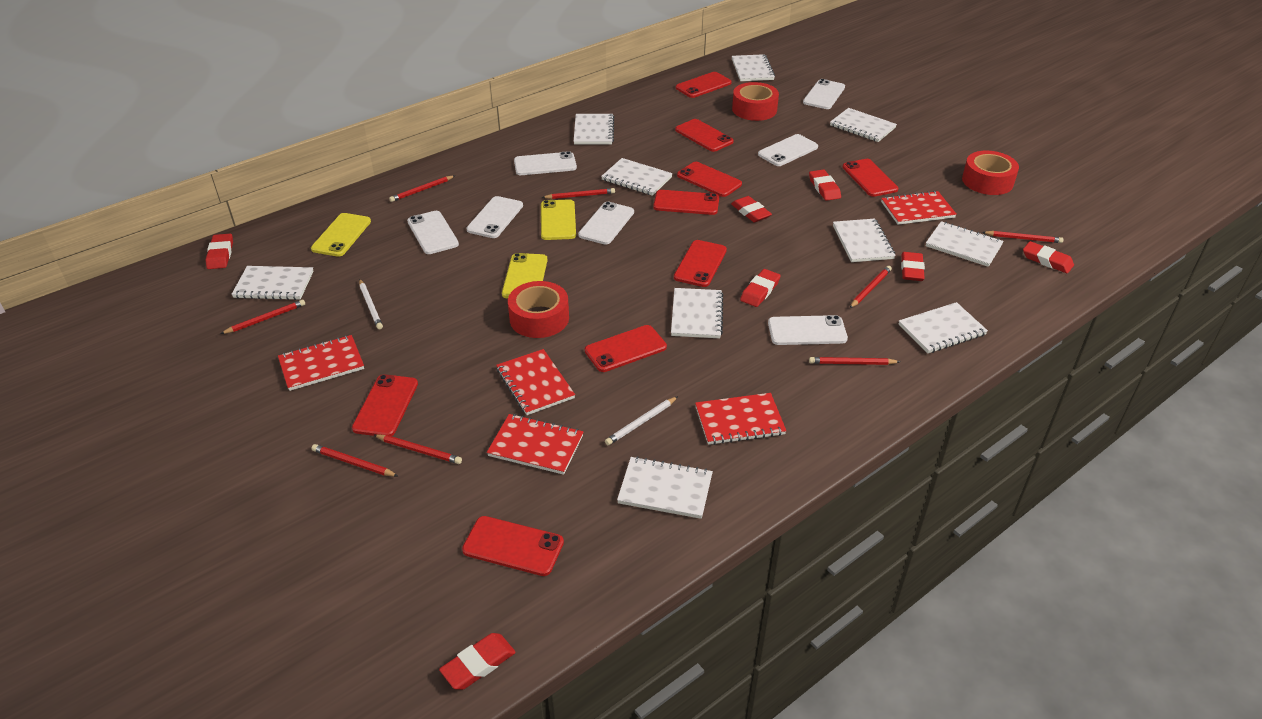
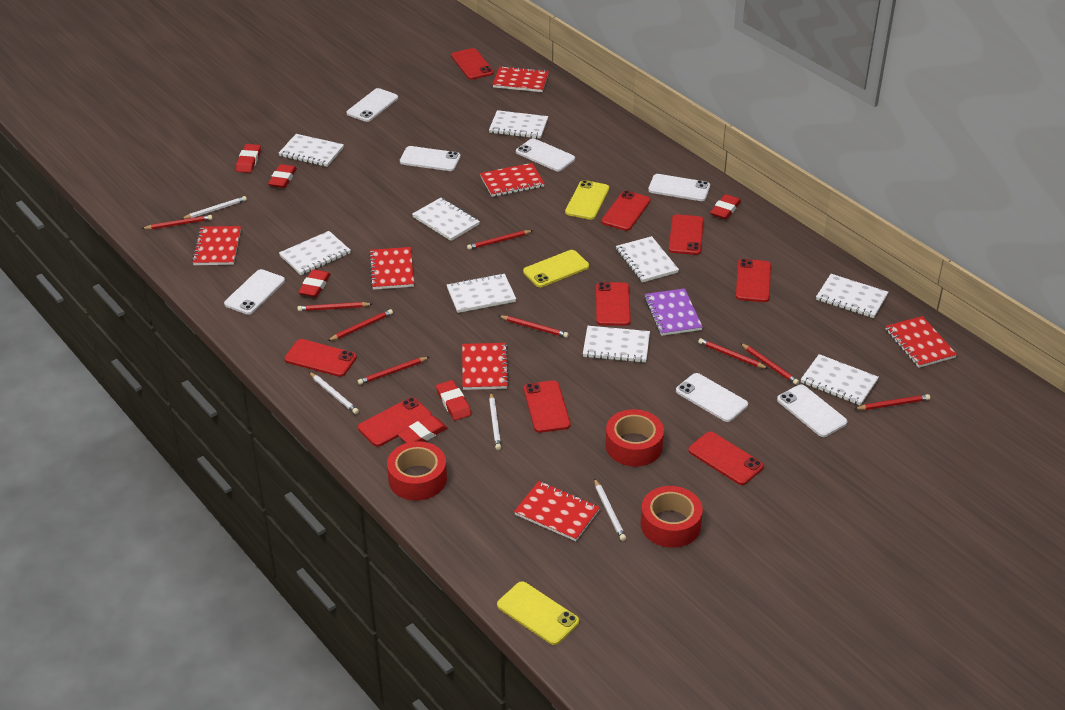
purple notebook: none = 0 -> [644,288,703,336] = 1
red eraser: [206,234,233,269] [439,633,516,690] [731,196,772,222] [740,269,781,307] [809,169,841,201] [901,252,925,281] [1023,241,1074,273] = 7 -> [236,144,261,173] [268,164,297,188] [298,269,331,297] [398,415,448,443] [436,380,471,421] [710,194,741,220] = 6
red notebook: [278,335,364,391] [487,414,583,475] [496,349,575,415] [695,393,786,445] [881,191,957,225] = 5 -> [192,226,241,265] [369,247,414,290] [462,343,509,390] [480,163,545,197] [493,66,549,92] [514,481,600,541] [886,316,957,368] = 7
red pencil: [220,299,305,334] [312,444,398,476] [374,434,462,464] [389,176,454,202] [542,188,615,199] [809,357,900,365] [850,266,892,308] [982,231,1064,243] = 8 -> [142,215,213,230] [298,302,372,311] [328,309,393,341] [358,357,429,385] [467,230,533,250] [499,315,569,338] [698,338,769,369] [740,343,799,385] [854,394,930,410] = 9
white notebook: [231,266,314,300] [574,114,614,144] [601,158,673,196] [617,456,713,519] [671,288,723,338] [732,54,775,81] [830,108,897,142] [833,219,896,262] [899,302,988,353] [926,221,1004,267] = 10 -> [279,134,344,167] [279,231,351,275] [412,198,480,241] [447,273,516,313] [489,110,548,139] [583,326,650,363] [616,236,679,283] [801,354,879,406] [816,274,888,318] = 9
white pencil: [359,279,383,329] [605,396,678,445] = 2 -> [181,196,247,219] [309,372,359,414] [489,393,501,450] [594,478,626,541] = 4

